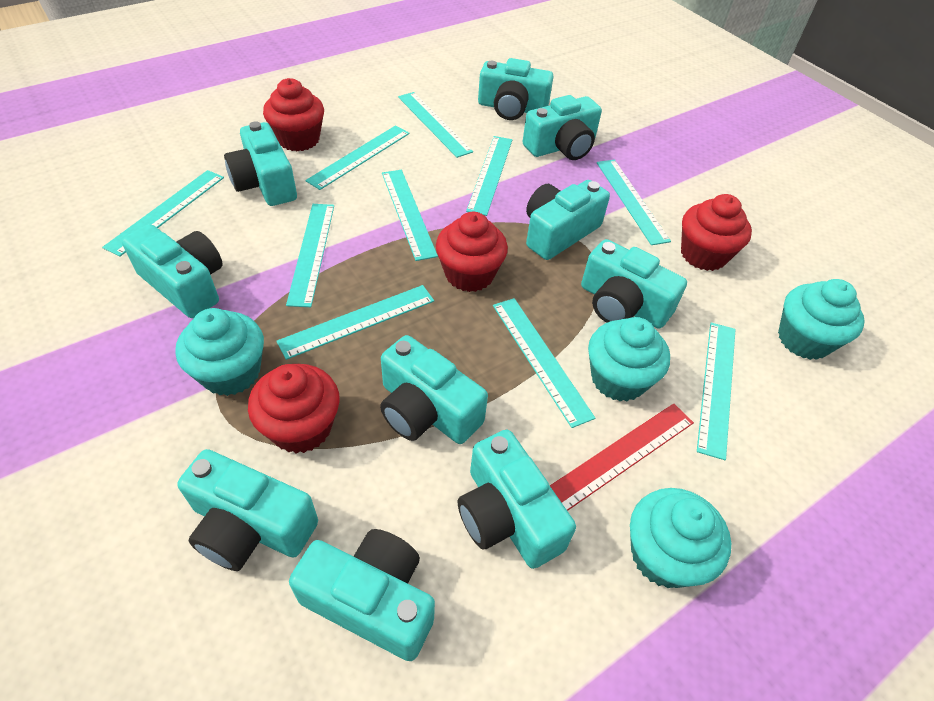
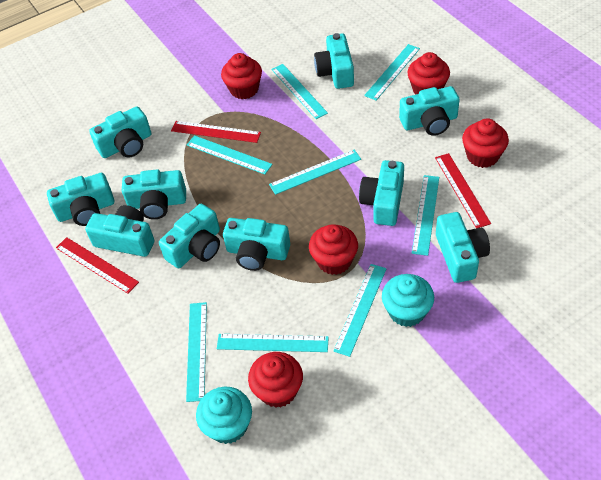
red cupcake: [248,364,340,453] [263,78,324,151] [436,212,508,292] [681,194,752,271] = 4 -> [221,53,262,99] [248,352,303,408] [309,224,358,275] [407,52,450,95] [462,118,509,168] = 5
red ruler: [550,403,694,511] = 1 -> [56,237,139,293] [171,121,261,143] [435,153,491,228] = 3
turquoise cupcake: [175,308,264,396] [588,317,670,402] [630,488,731,588] [778,279,865,360] = 4 -> [196,387,252,444] [382,274,434,327] = 2
turquoise ruler: [102,170,224,257] [276,285,434,360] [286,204,334,307] [305,125,410,190] [382,170,438,261] [398,92,473,158] [466,136,512,216] [493,298,595,428] [597,160,671,245] [697,323,736,460] = 10 -> [186,302,207,402] [187,135,272,174] [217,334,329,352] [269,150,361,195] [271,64,328,119] [334,264,387,357] [364,44,420,101] [412,175,439,256] = 8

